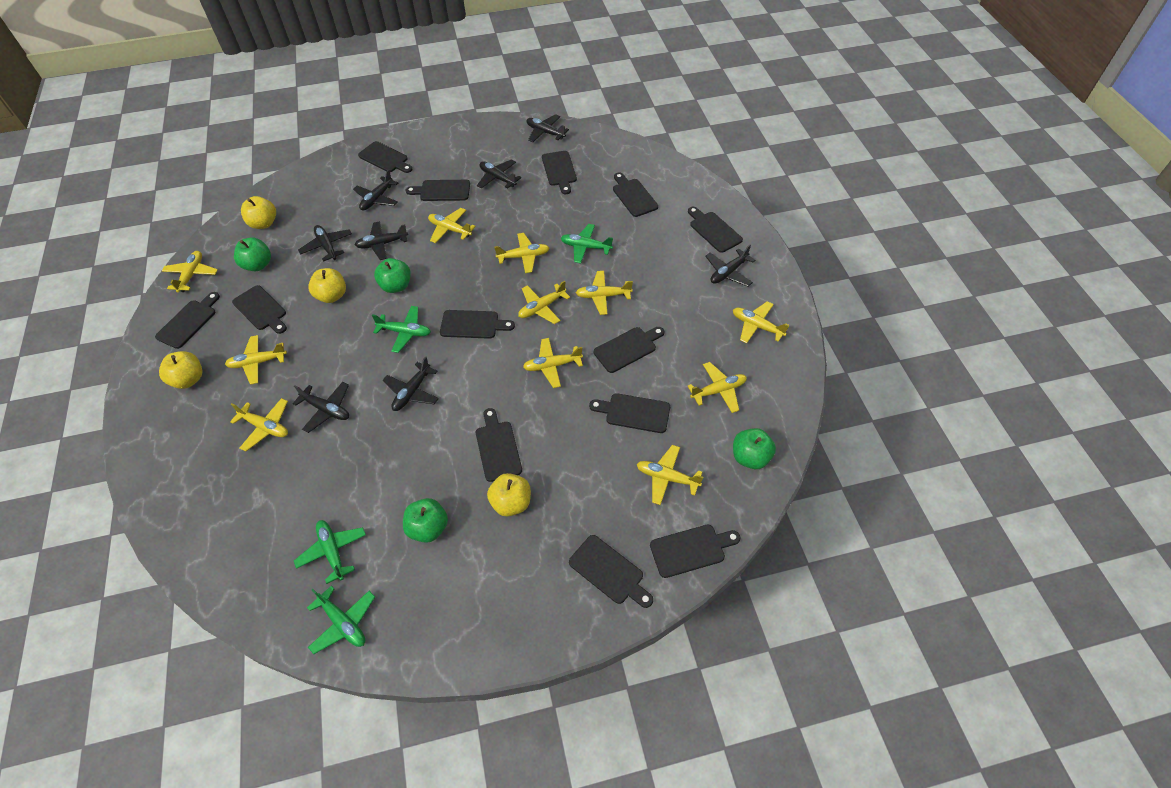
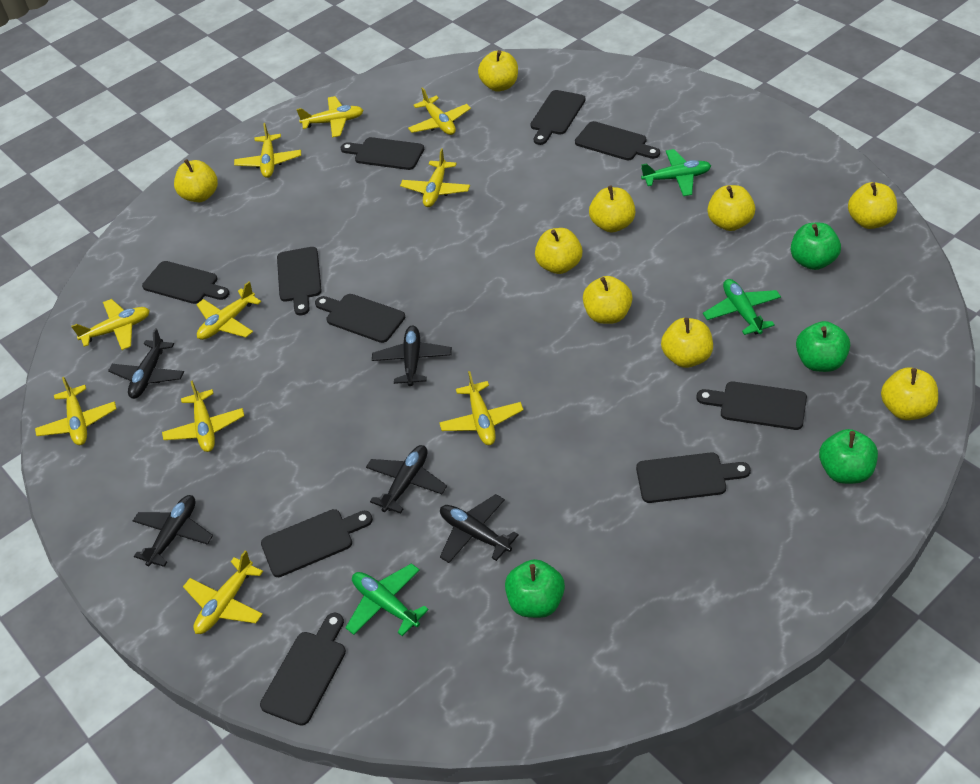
black cutting board: [155,292,220,349] [232,285,287,334] [358,141,413,173] [406,180,470,201] [440,310,515,339] [476,408,522,482] [542,151,577,194] [569,535,653,608] [589,393,670,433] [594,327,664,373] [613,172,658,217] [650,525,741,578] [688,207,743,253] = 13 -> [142,261,229,304] [260,613,346,726] [261,509,373,577] [277,247,322,315] [315,294,405,343] [340,137,424,170] [530,90,586,145] [575,121,660,160] [636,453,751,503] [697,382,807,430] = 10
black plane: [293,382,349,433] [298,225,352,262] [353,169,398,211] [355,221,408,260] [382,356,439,411] [477,159,521,189] [527,114,569,142] [705,245,756,287] = 8 -> [108,328,184,399] [133,495,213,567] [366,445,447,514] [372,326,452,386] [440,494,519,563] = 5
green plane: [294,520,366,584] [307,586,375,654] [372,306,431,353] [561,224,613,263] = 4 -> [345,563,429,636] [641,149,711,196] [703,279,781,335] = 3
yellow apple: [159,351,202,389] [241,196,276,229] [308,268,346,303] [487,473,531,517] = 4 -> [174,159,218,202] [478,50,518,92] [535,228,582,274] [583,276,632,324] [589,186,635,233] [661,318,713,368] [707,185,755,231] [848,182,897,229] [881,367,938,420] = 9
yellow plane: [162,251,218,293] [225,335,287,385] [230,398,288,451] [428,208,476,243] [494,233,549,273] [518,281,570,324] [523,338,583,388] [576,271,633,315] [637,445,703,505] [688,362,747,413] [733,301,789,344] = 11 -> [35,377,117,445] [71,299,150,350] [162,380,244,452] [183,550,263,634] [196,282,261,340] [234,123,301,178] [296,96,364,137] [400,148,470,207] [408,87,471,135] [439,371,523,445] = 10

